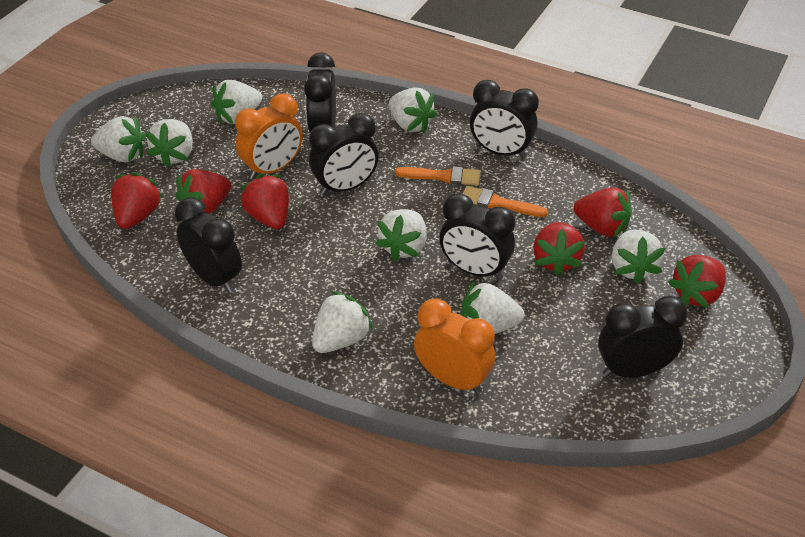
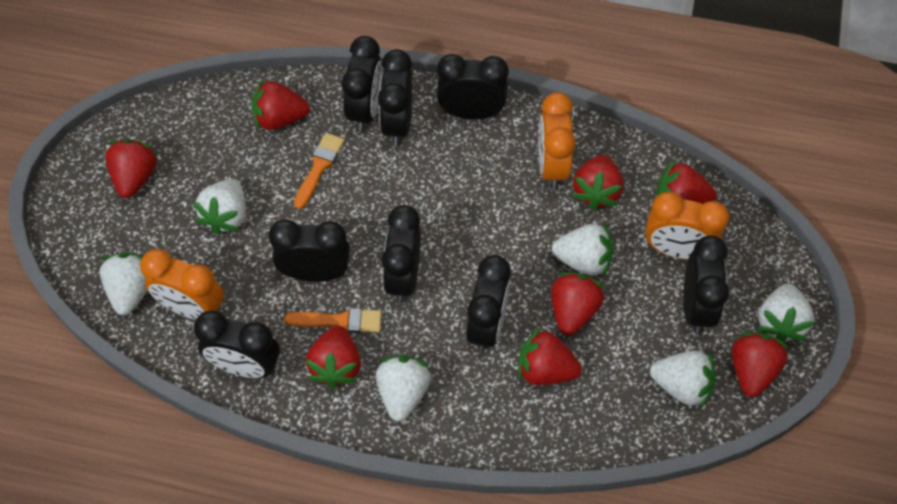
black clock: [175,197,242,293] [304,52,336,133] [309,113,379,196] [439,193,515,280] [470,80,539,159] [598,296,688,378] = 6 -> [194,310,280,378] [268,219,350,282] [342,36,383,132] [378,49,412,146] [381,205,421,303] [437,54,509,119] [466,255,511,353] [683,235,729,334] = 8
orange clock: [235,93,303,180] [414,298,496,394] = 2 -> [140,249,224,320] [539,92,576,189] [645,192,729,259] = 3
red strawberry: [111,172,163,229] [175,169,231,214] [240,174,289,229] [533,222,585,276] [574,187,632,237] [668,255,726,308] = 6 -> [105,139,159,198] [251,79,310,130] [306,326,361,388] [518,327,582,385] [551,273,605,335] [572,155,624,210] [656,161,717,204] [732,332,790,397] = 8
white strawberry: [91,116,146,162] [145,119,193,167] [211,80,262,124] [312,291,373,353] [376,209,427,261] [389,88,437,133] [461,281,524,334] [612,229,665,284] = 8 -> [100,253,147,315] [193,179,246,235] [376,355,431,421] [552,223,613,278] [650,351,716,409] [757,284,814,342] = 6

